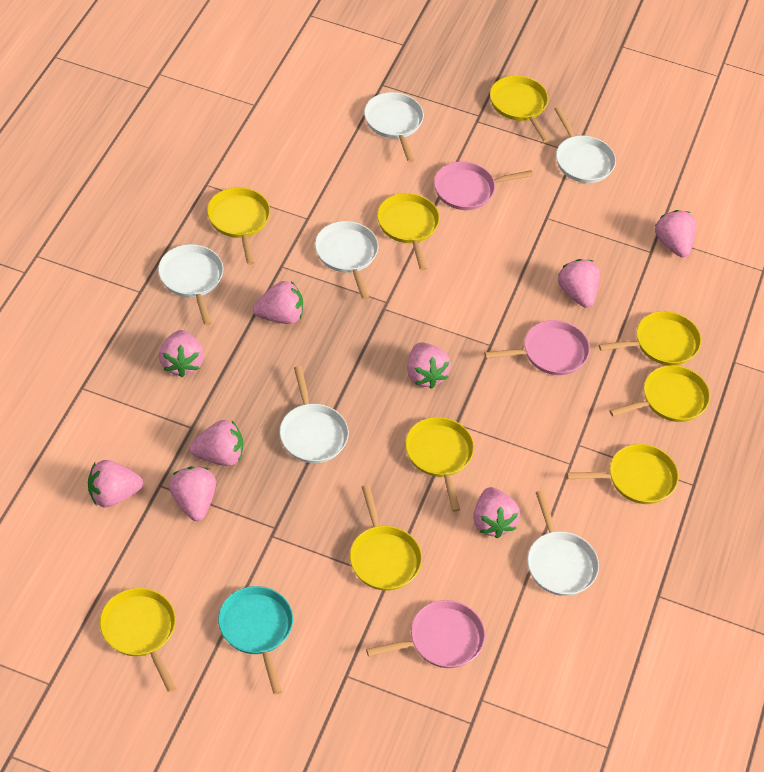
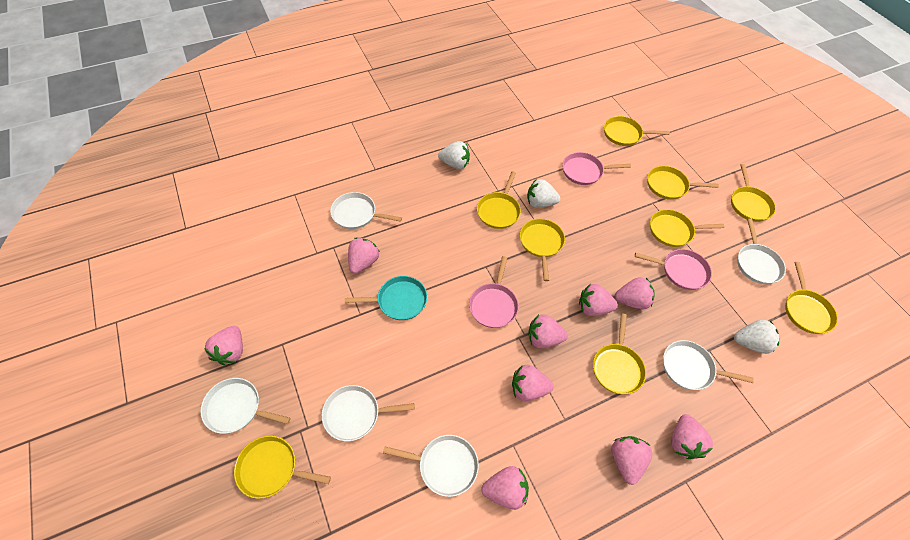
white strawberry: none = 0 -> [438,141,470,169] [527,179,560,208] [734,320,779,354] = 3

